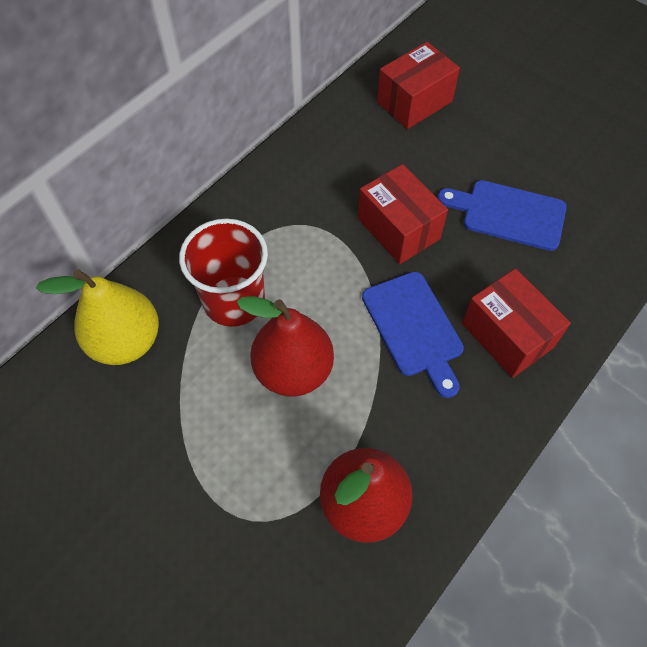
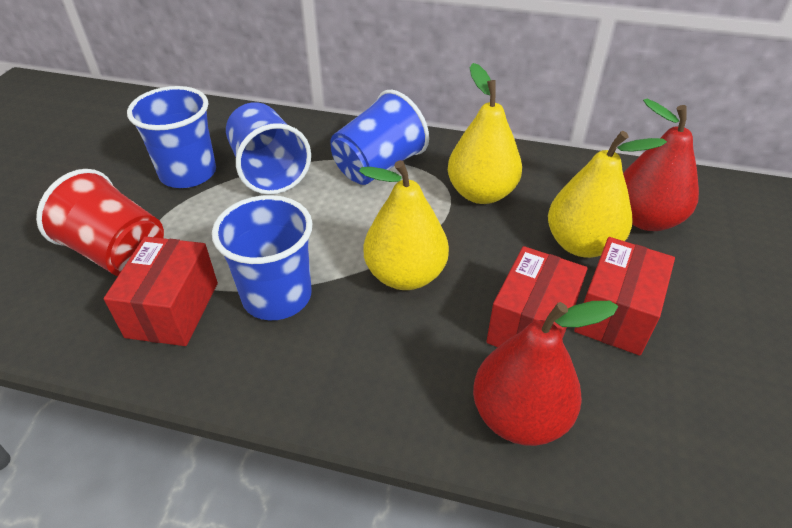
blue cup: none = 0 -> [127,86,216,188] [212,195,313,320] [226,102,311,195] [330,90,429,185] = 4
blue cutting board: [362,272,464,398] [438,180,567,251] = 2 -> none = 0
yellow pear: [36,269,159,365] = 1 -> [359,160,449,290] [448,63,522,204] [548,131,667,258] = 3

